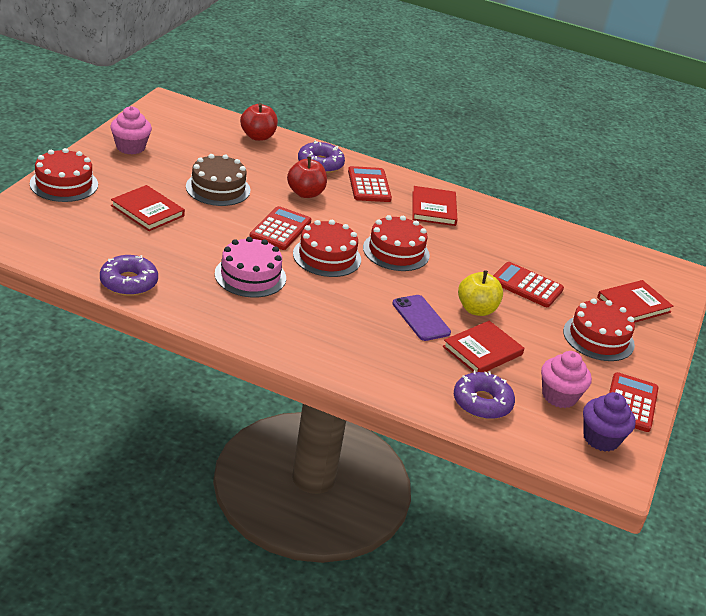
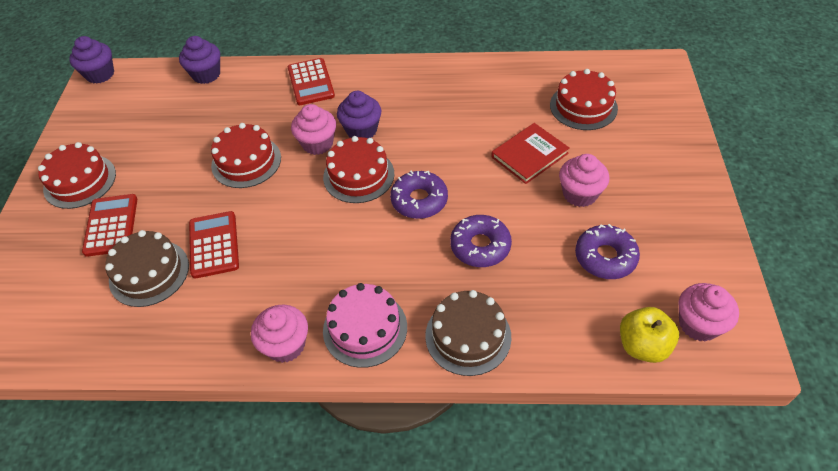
brown cake: [186,154,251,206] = 1 -> [105,230,189,307] [425,290,511,376] = 2
pink cupcake: [110,106,152,154] [541,351,592,408] = 2 -> [251,305,308,363] [291,104,336,155] [559,154,609,207] [679,283,739,342] = 4
purple cupcake: [583,392,636,452] = 1 -> [69,36,114,84] [179,36,220,84] [337,91,381,138] = 3
purple phone: [392,295,451,341] = 1 -> none = 0
red apple: [240,103,278,141] [287,156,327,198] = 2 -> none = 0
red book: [111,185,185,231] [413,186,457,226] [443,321,524,372] [597,280,673,323] = 4 -> [491,123,569,184] = 1
red calculator: [249,206,311,250] [348,166,392,202] [493,262,564,307] [609,372,659,432] = 4 -> [82,194,137,257] [189,211,239,279] [288,58,335,105] = 3

